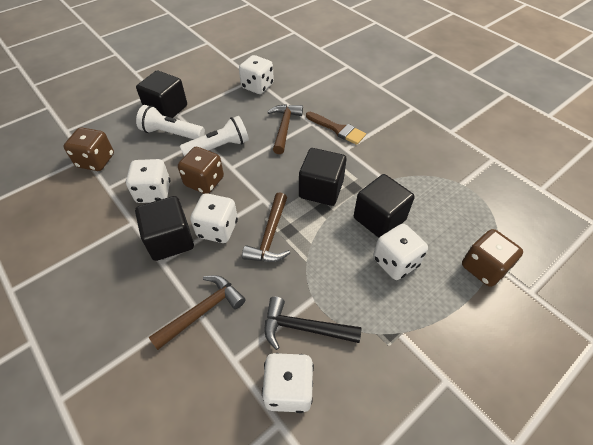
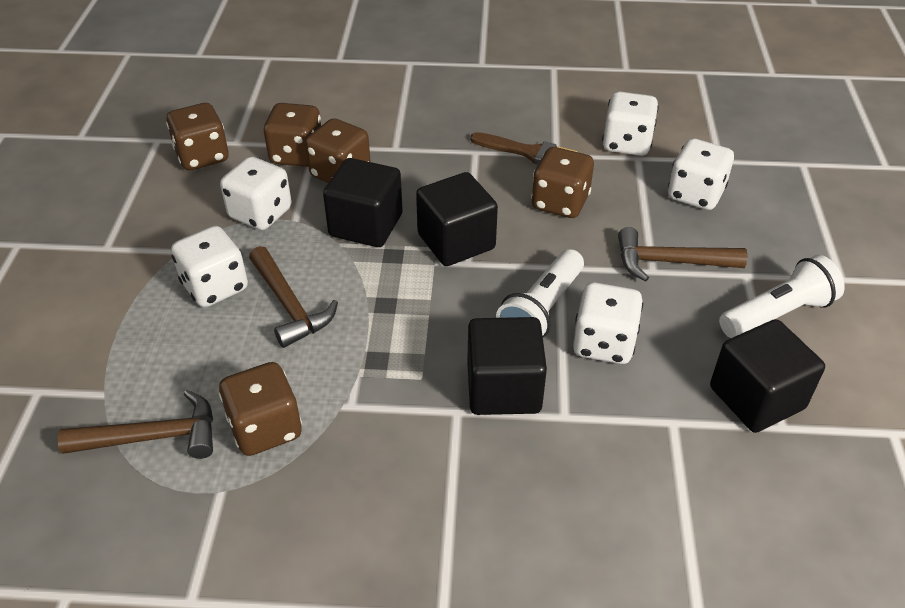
black hammer: [264,297,361,350] = 1 -> none = 0
brown dice: [64,128,114,171] [178,147,224,194] [462,229,523,287] = 3 -> [166,103,229,170] [219,362,302,456] [264,103,321,167] [305,118,371,183] [531,147,594,218] = 5

